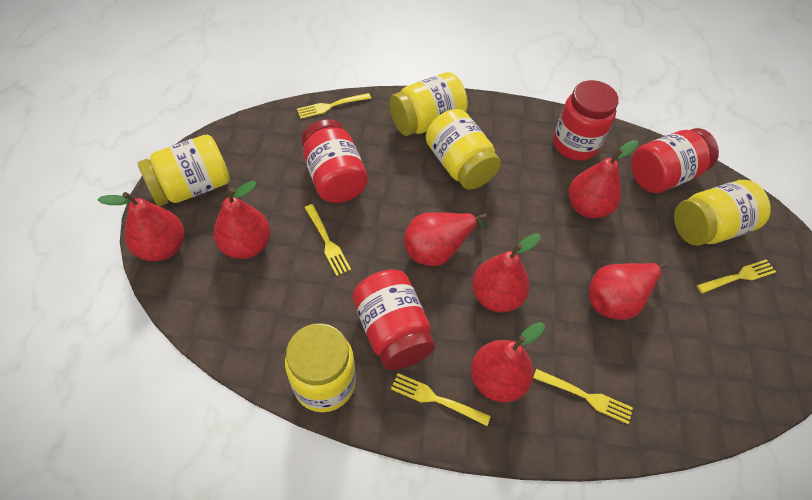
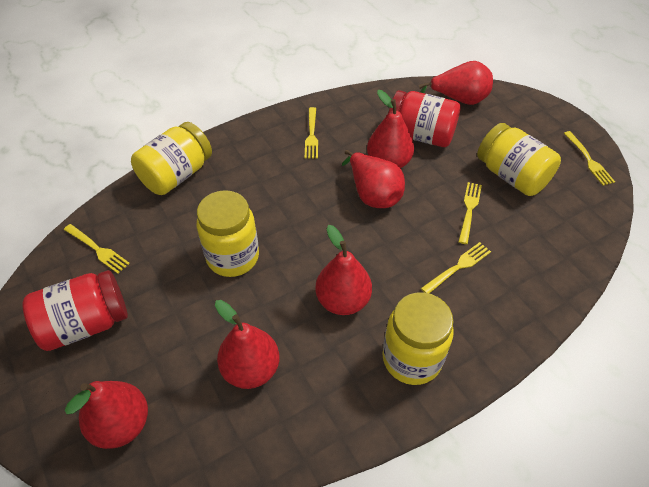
red jar: [302,119,368,203] [353,269,435,370] [553,80,619,161] [631,128,719,193] = 4 -> [22,270,128,351] [389,90,461,147] = 2
red pear: [98,192,185,261] [213,181,271,259] [404,213,487,266] [471,322,545,402] [472,234,541,313] [569,140,638,218] [589,262,668,320] = 7 -> [65,381,148,449] [215,300,279,389] [315,225,372,315] [342,150,405,208] [367,90,414,168] [419,61,493,105] = 6
yellow jar: [138,135,230,206] [285,323,356,412] [389,72,468,136] [426,109,501,190] [674,180,771,246] = 5 -> [131,122,212,195] [197,190,259,277] [382,292,454,385] [477,123,561,196] = 4

